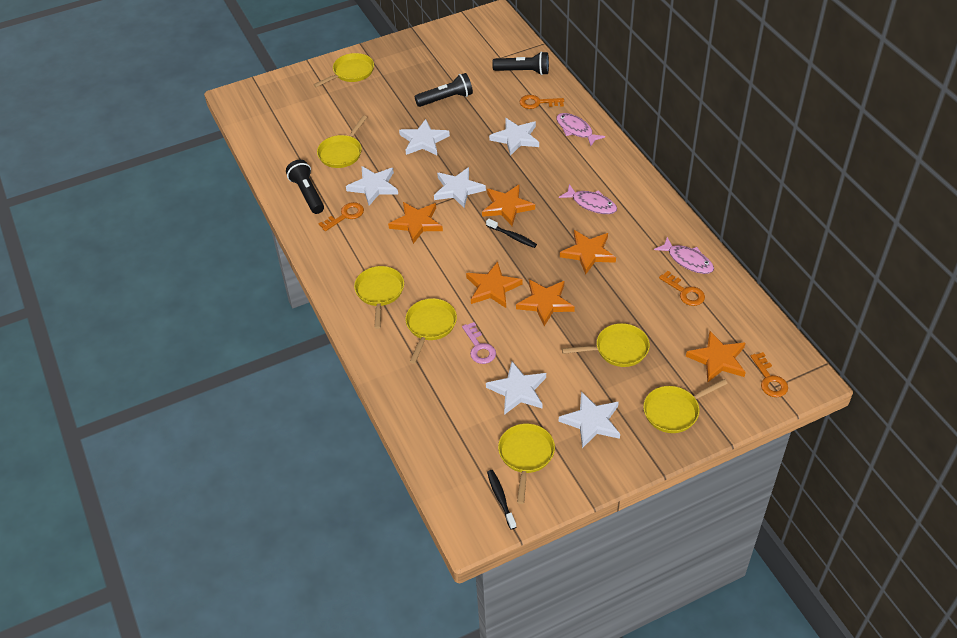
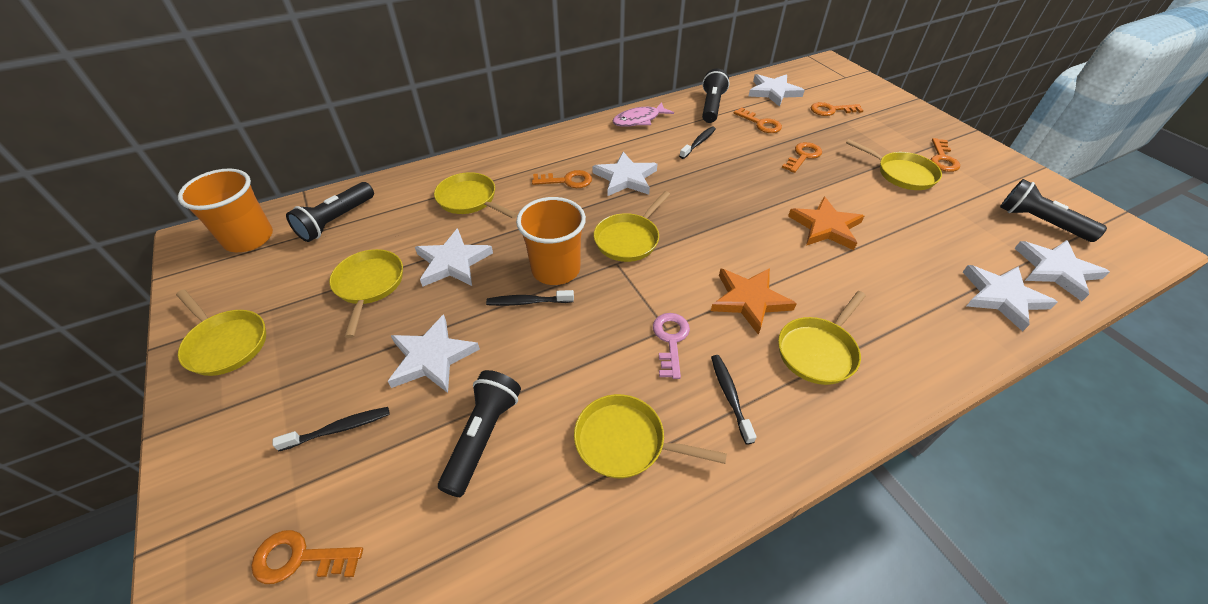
black flashlight: [286,160,324,214] [414,73,473,107] [492,51,549,75] = 3 -> [286,182,374,242] [438,370,521,497] [702,69,729,123] [1000,179,1107,242] = 4
black toothbrush: [486,218,537,248] [487,470,516,530] = 2 -> [273,407,390,451] [486,290,574,306] [679,126,716,159] [711,355,757,445] = 4
orange cup: none = 0 -> [178,168,273,252] [516,197,586,285] = 2
orange key: [319,202,364,231] [520,95,564,109] [659,271,705,306] [750,352,788,397] = 4 -> [251,530,363,584] [532,170,592,188] [734,107,782,133] [782,142,822,173] [811,102,864,116] [931,138,960,172] = 6
orange star: [388,202,443,244] [466,262,523,308] [482,185,535,226] [516,279,575,326] [560,230,616,275] [686,331,746,383] = 6 -> [711,268,797,335] [788,197,864,250] = 2
pink fish: [556,113,605,146] [559,184,617,214] [654,237,714,274] = 3 -> [613,102,674,127] = 1

